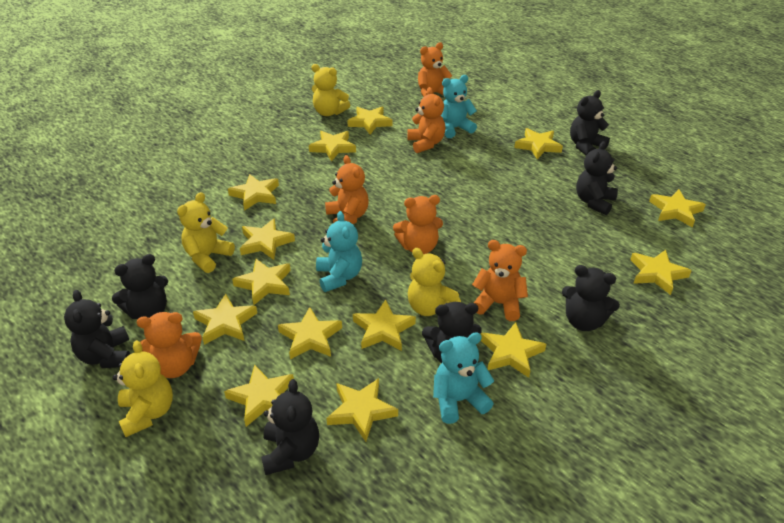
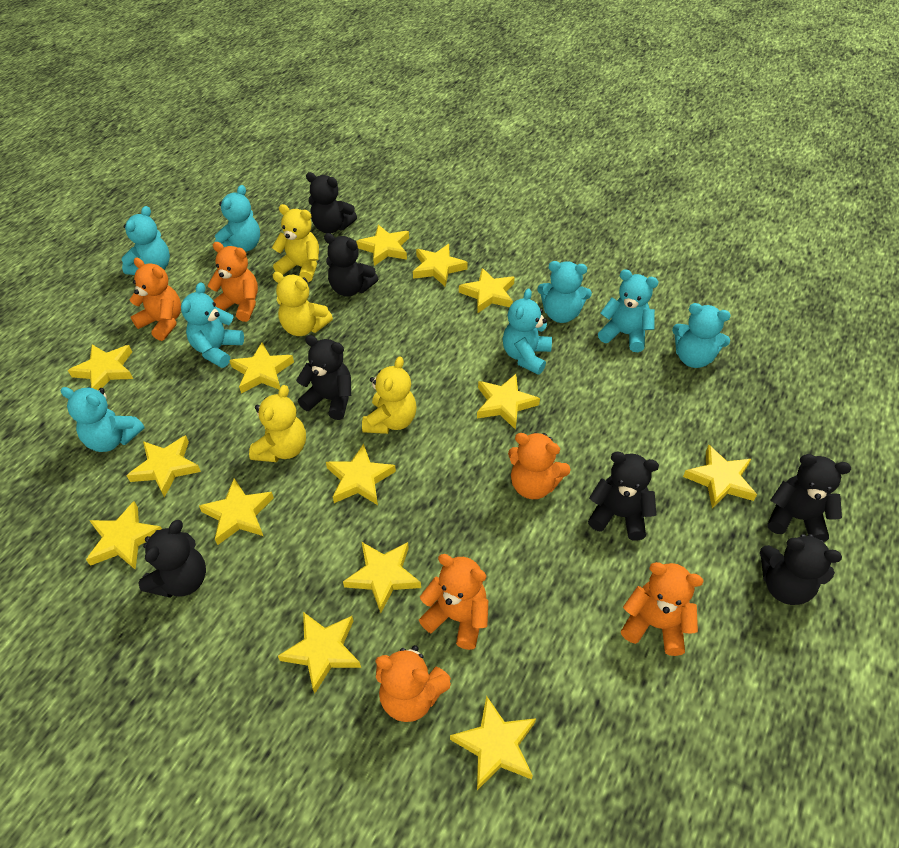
turquoise teddy bear: [316,211,362,292] [433,332,494,424] [441,75,477,138] = 3 -> [60,387,144,452] [121,206,170,275] [181,282,244,368] [215,185,260,252] [503,288,552,375] [537,261,592,323] [598,269,658,352] [672,303,731,368] = 8

